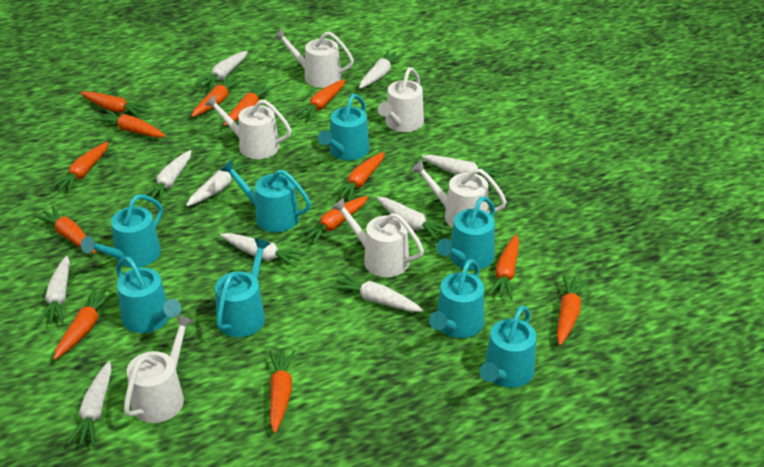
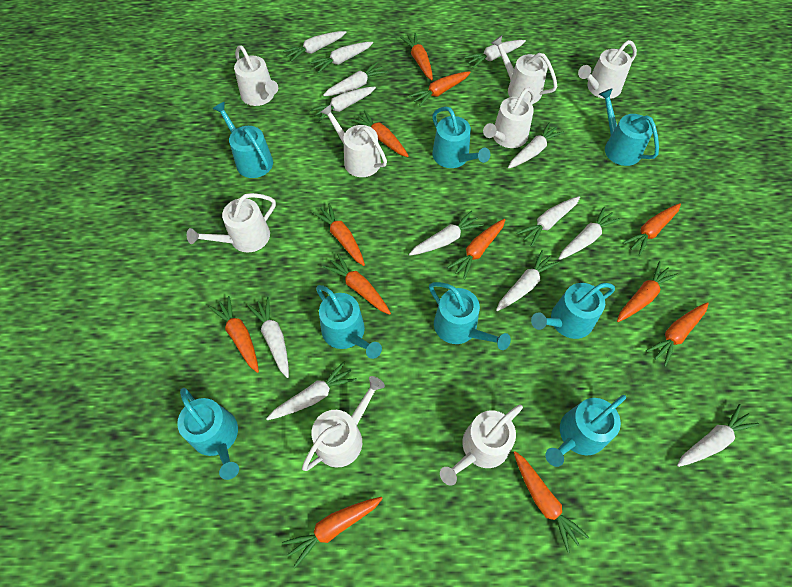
orange carrot: [34,206,96,253] [51,142,109,193] [53,288,116,360] [80,91,150,117] [94,110,166,138] [192,75,244,117] [224,83,274,126] [269,350,296,433] [294,79,345,121] [297,196,368,245] [331,152,385,201] [488,235,519,299] [557,275,587,346] = 13 -> [209,296,259,373] [282,497,383,568] [312,203,365,266] [323,254,391,315] [351,110,409,157] [400,33,433,80] [409,71,471,107] [447,219,506,280] [514,451,589,553] [617,261,678,322] [623,203,681,256] [646,302,709,367] = 12
white carrot: [37,256,70,324] [67,361,112,446] [143,150,191,203] [186,157,251,206] [195,51,248,89] [220,233,306,268] [331,272,423,312] [359,50,404,89] [376,197,452,242] [422,155,504,184] = 10 -> [248,297,289,378] [266,361,357,420] [283,31,346,62] [310,42,373,73] [310,87,376,122] [323,62,387,96] [409,211,484,255] [464,40,526,68] [496,250,559,311] [508,122,564,169] [517,196,580,247] [558,207,620,260] [677,404,759,467] = 13
white watering can: [124,315,194,423] [205,95,291,159] [274,28,354,88] [331,197,424,277] [378,67,424,132] [411,160,507,228] = 6 -> [187,193,276,253] [234,45,278,106] [302,376,385,471] [321,104,387,177] [440,405,523,486] [483,88,535,148] [491,35,557,104] [578,40,637,99] = 8

